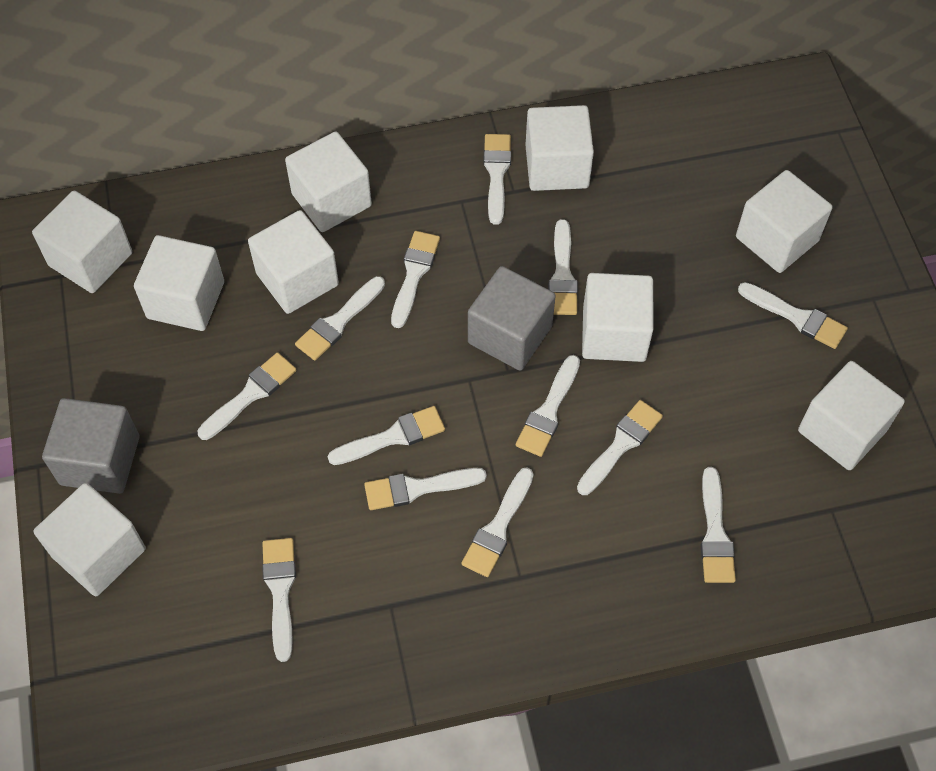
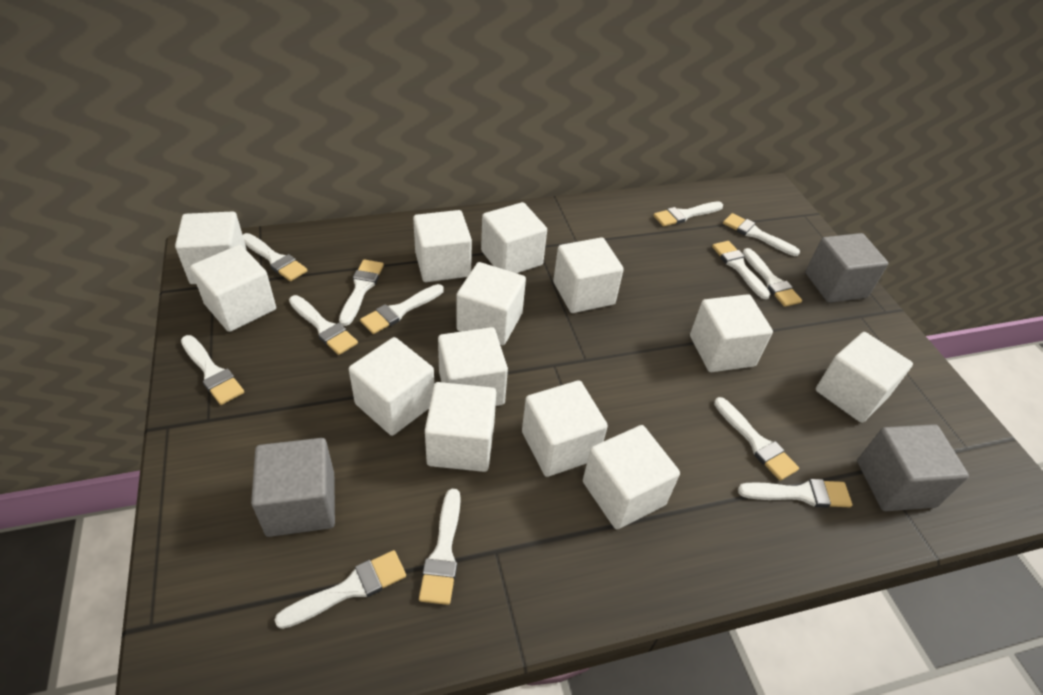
grey cube: [42,398,139,494] [468,266,556,371] = 2 -> [251,438,335,537] [805,233,888,303] [857,424,969,511] = 3
white cube: [32,191,132,293] [33,483,146,596] [134,235,224,331] [248,210,339,314] [285,131,372,232] [525,105,594,191] [582,273,654,362] [736,170,832,273] [798,361,905,470] = 9 -> [175,211,247,284] [190,245,276,332] [349,337,434,436] [413,210,472,282] [425,382,496,472] [438,327,508,406] [457,262,526,345] [481,202,547,273] [522,380,608,477] [553,237,624,313] [583,425,680,529] [690,294,773,372] [816,332,913,423] = 13

